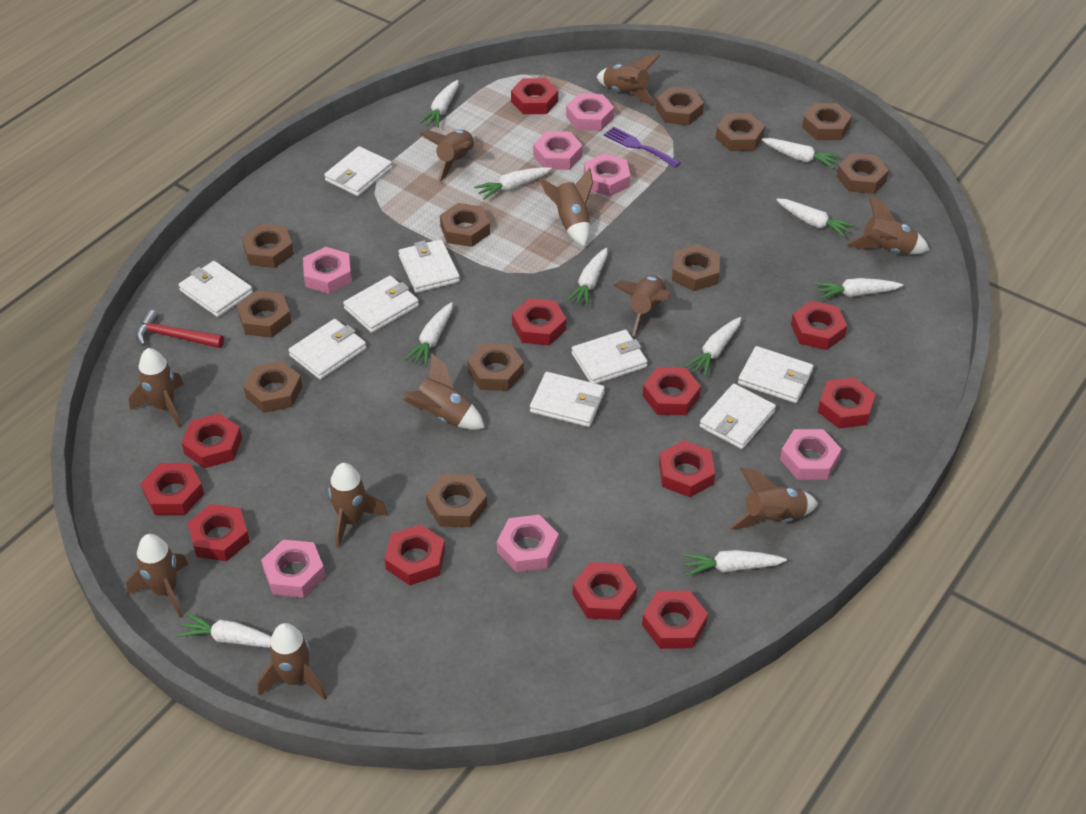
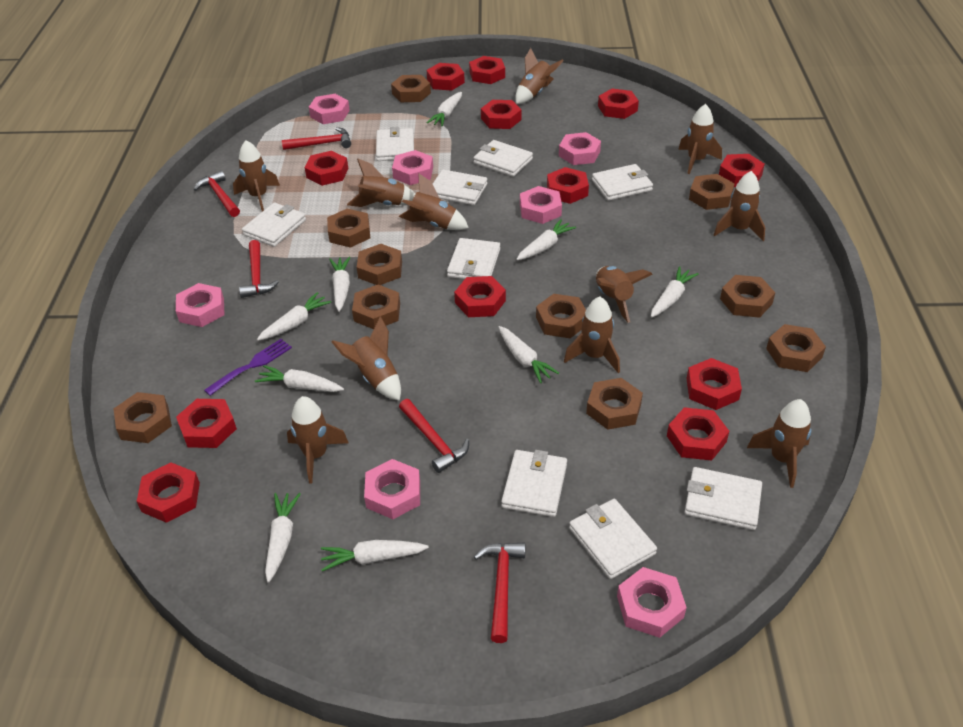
brown nut: [237,291,292,338] [242,224,294,268] [244,361,302,413] [426,474,487,527] [440,203,490,247] [467,343,524,391] [656,87,704,125] [672,244,720,291] [716,113,765,151] [802,103,852,140] [836,153,889,194] = 11 -> [114,392,172,443] [327,209,370,248] [352,285,400,329] [357,244,402,285] [391,75,431,102] [536,294,586,338] [586,378,643,430] [689,174,735,210] [720,275,775,318] [766,324,826,372] = 10
red hammer: [136,310,224,348] = 1 -> [194,170,240,217] [239,240,279,298] [282,127,351,150] [399,399,469,473] [474,543,526,643] = 5
white carrot: [177,613,271,648] [405,302,453,366] [419,80,459,127] [474,167,552,200] [566,248,608,307] [683,550,787,576] [685,317,741,377] [762,138,841,169] [776,199,855,238] [814,278,903,299] = 10 -> [255,365,344,392] [257,292,331,341] [265,493,301,583] [321,540,429,571] [329,257,350,312] [427,92,462,126] [499,326,559,383] [516,219,576,260] [651,266,699,318] = 9

